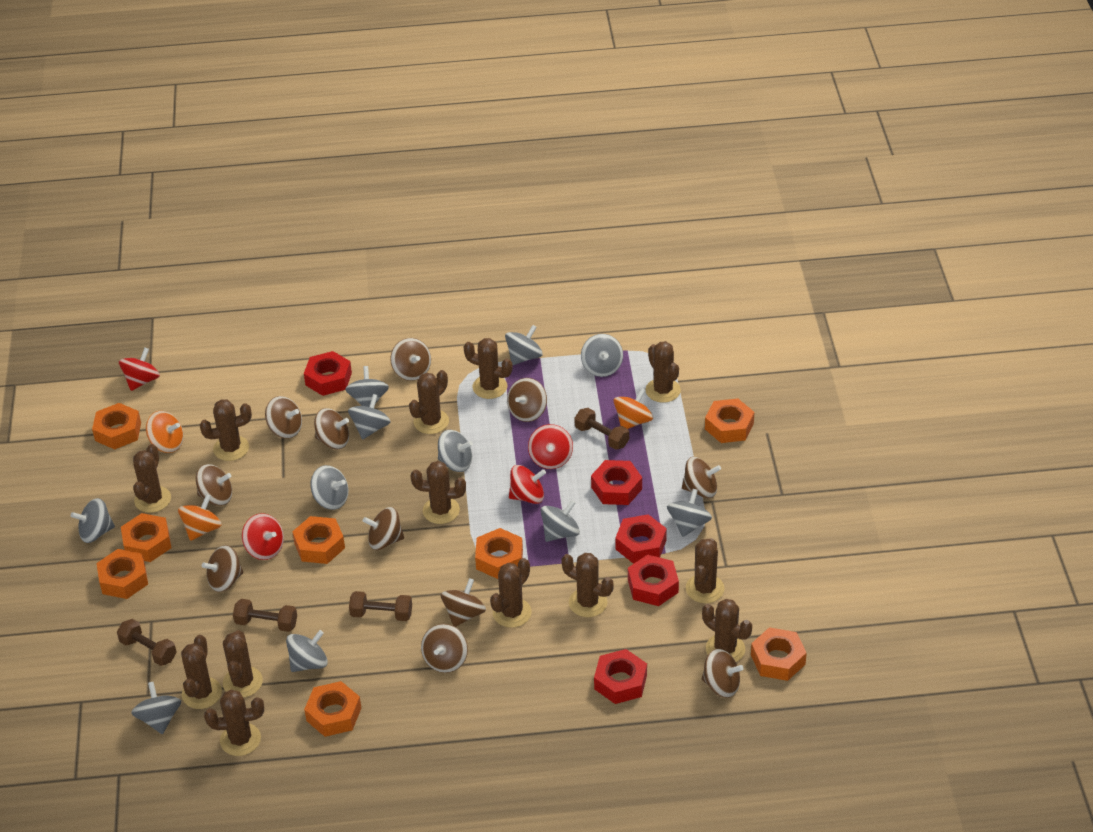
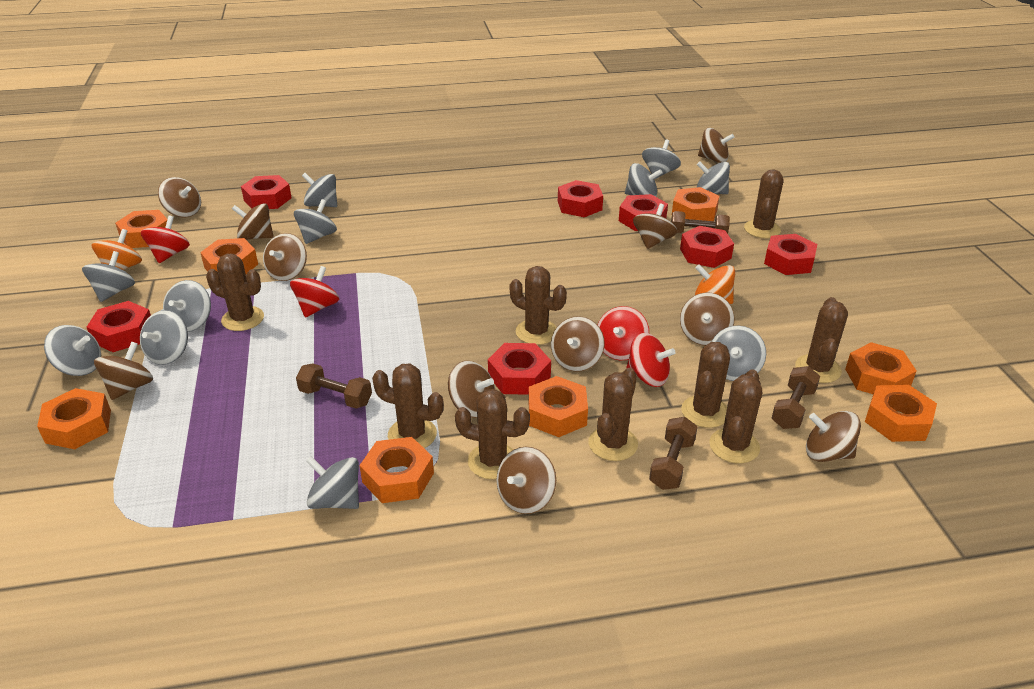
brown cactus: [133,444,171,513] [181,635,222,709] [200,399,252,461] [204,690,264,756] [223,630,263,698] [409,370,449,434] [411,461,466,524] [464,338,513,399] [490,558,531,628] [561,553,614,617] [645,341,681,403] [686,538,724,603] [702,599,752,662] = 13 -> [206,254,264,331] [372,363,444,448] [455,389,530,480] [509,266,567,345] [588,368,638,461] [681,342,730,428] [709,369,762,464] [744,170,783,238] [795,297,848,383] = 9
orange spinning top: [146,411,184,453] [178,494,222,541] [613,388,653,429] = 3 -> [91,229,142,270] [694,264,735,304] = 2
red nut: [304,351,352,396] [591,460,642,505] [594,649,647,704] [615,514,667,564] [628,555,679,606] = 5 -> [87,301,151,352] [241,175,292,209] [488,343,551,395] [558,180,603,217] [619,194,668,231] [680,226,734,268] [764,234,818,275] = 7

